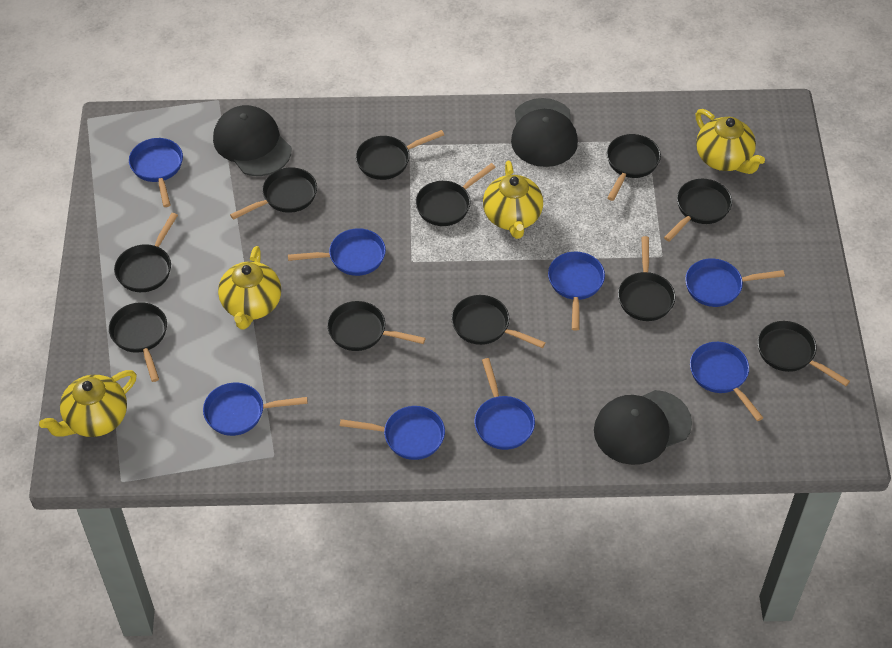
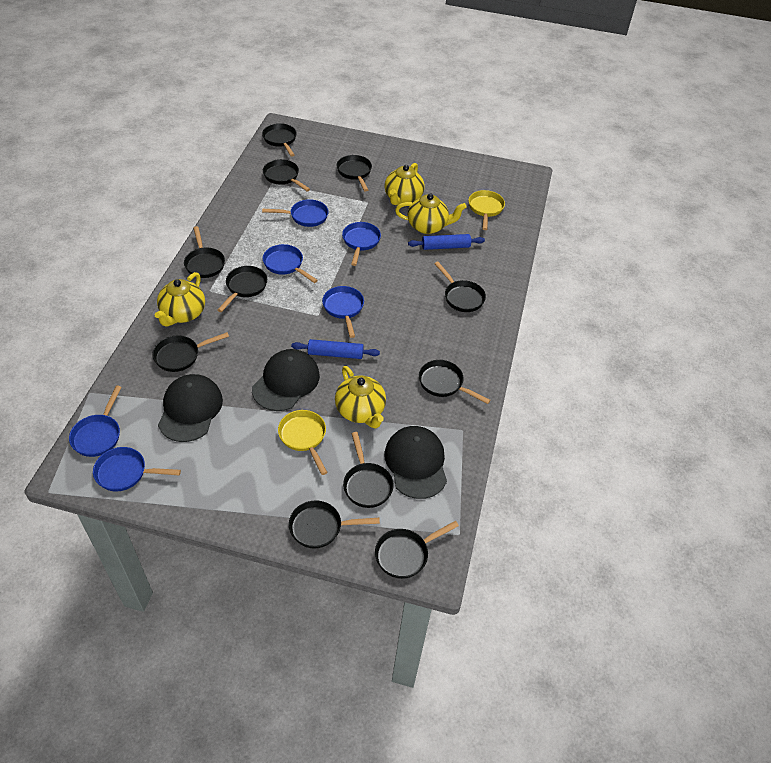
blue pan: [129,138,183,207] [203,383,308,436] [288,228,386,276] [340,406,445,460] [474,358,535,450] [548,252,605,331] [685,258,785,307] [690,342,763,421] = 8 -> [69,385,122,457] [93,447,181,491] [262,199,328,227] [263,244,318,283] [322,286,364,338] [342,222,381,266] = 6
blue rolling pin: none = 0 -> [291,339,380,359] [408,234,485,250] = 2
yellow pan: none = 0 -> [278,410,328,475] [469,190,505,230] = 2

